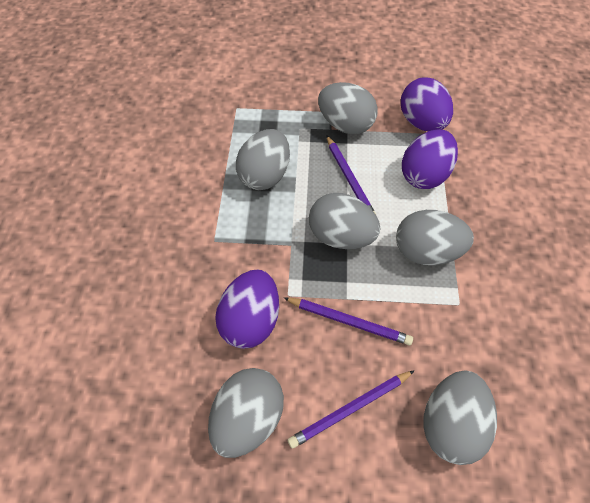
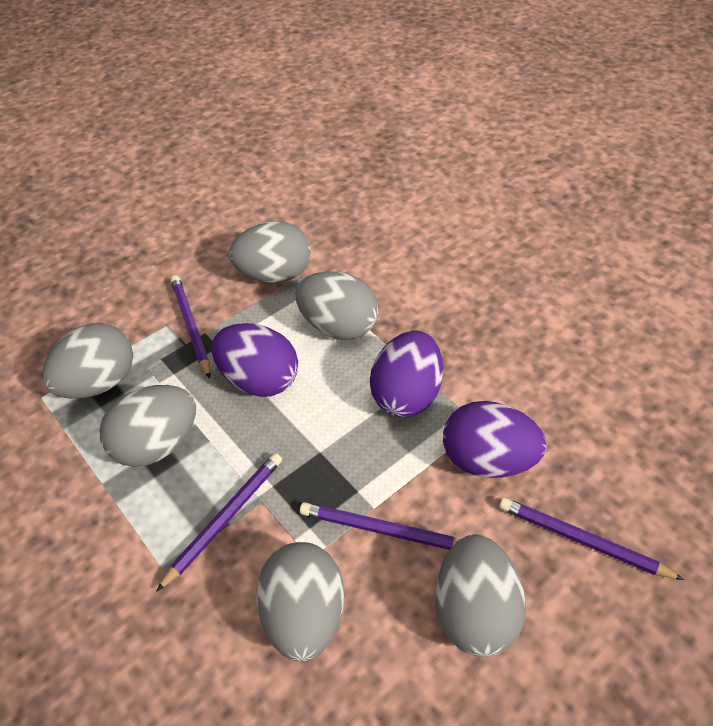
purple pencil: [283,297,413,345] [288,370,415,449] [326,135,376,214] = 3 -> [156,453,282,592] [170,275,211,379] [300,502,460,550] [499,497,684,580] = 4

